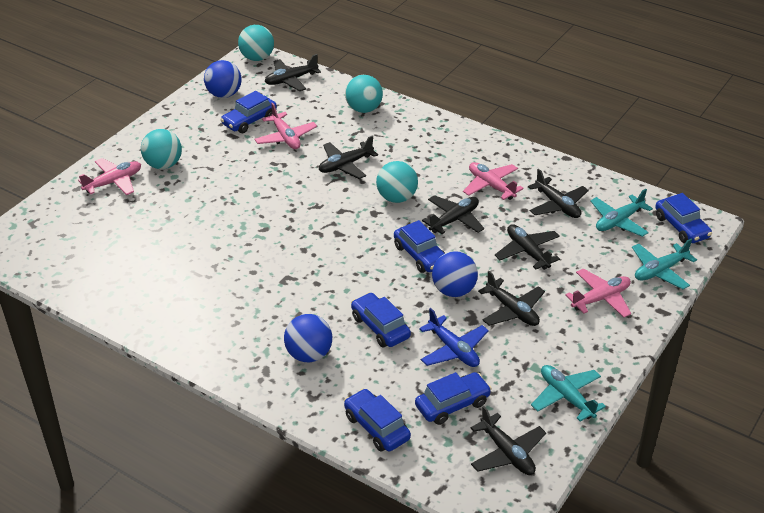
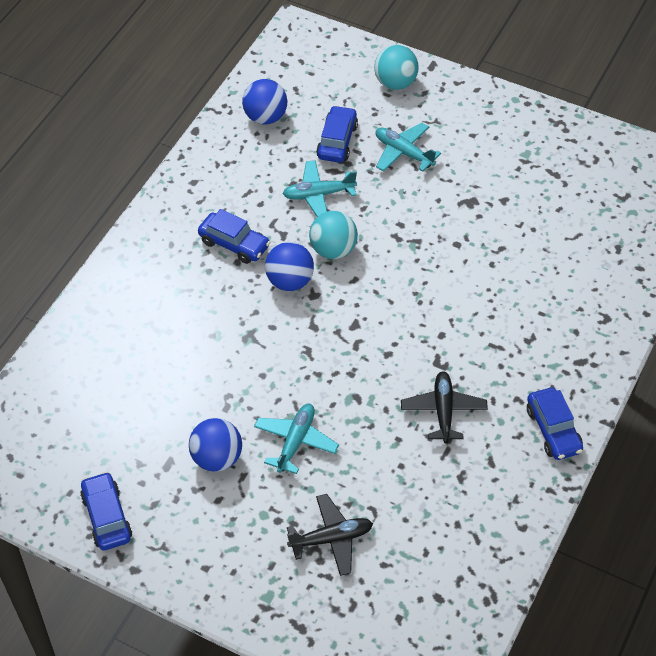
black plane: [265,54,321,91] [319,135,378,179] [422,195,484,234] [470,406,546,475] [478,271,545,326] [495,224,560,270] [528,169,589,218] = 7 -> [287,494,373,576] [401,372,488,443] = 2
blue car: [220,91,277,133] [344,388,411,452] [351,292,411,347] [394,220,445,273] [415,372,492,425] [655,193,712,243] = 6 -> [80,472,132,550] [198,209,270,264] [316,105,358,163] [527,388,583,460] = 4
blue plane: [419,308,489,367] = 1 -> none = 0
pink plane: [78,158,141,195] [254,103,317,149] [463,162,524,200] [565,268,631,318] = 4 -> none = 0
turquoise ball: [141,129,182,169] [238,25,274,61] [345,75,383,113] [376,161,418,203] = 4 -> [309,211,358,259] [374,45,419,90] = 2

